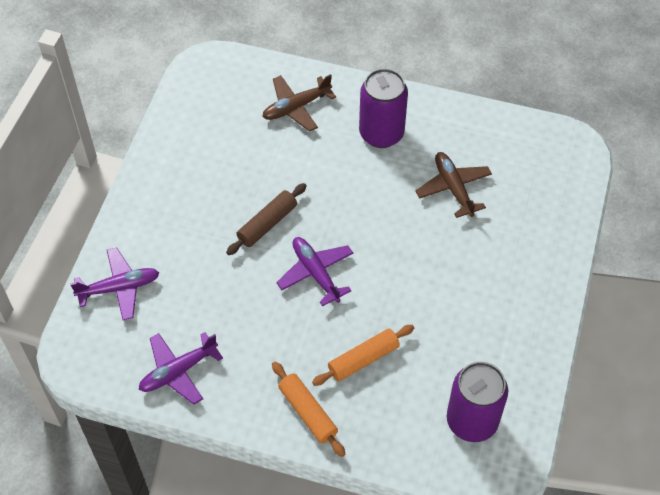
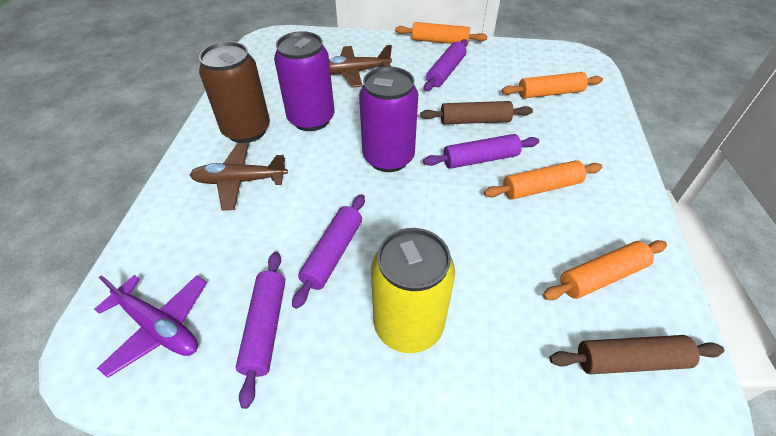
brown can: none = 0 -> [199,42,270,143] = 1
brown rolling pin: [226,183,307,255] = 1 -> [420,101,533,124] [550,335,724,374] = 2
orange rolling pin: [272,362,345,457] [312,325,414,386] = 2 -> [395,22,488,45] [484,160,602,200] [502,72,603,98] [543,240,667,300] = 4
purple plane: [70,247,159,320] [139,332,223,405] [276,237,353,306] = 3 -> [94,275,207,378] = 1
purple rolling pin: none = 0 -> [236,252,285,409] [292,194,365,309] [423,134,539,169] [424,39,468,91] = 4
yellow can: none = 0 -> [371,228,455,353] = 1

